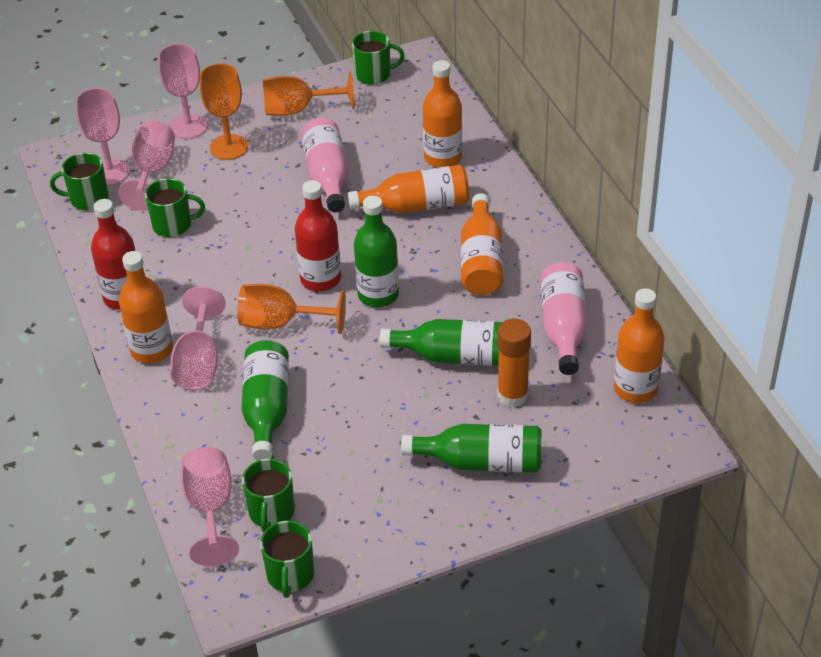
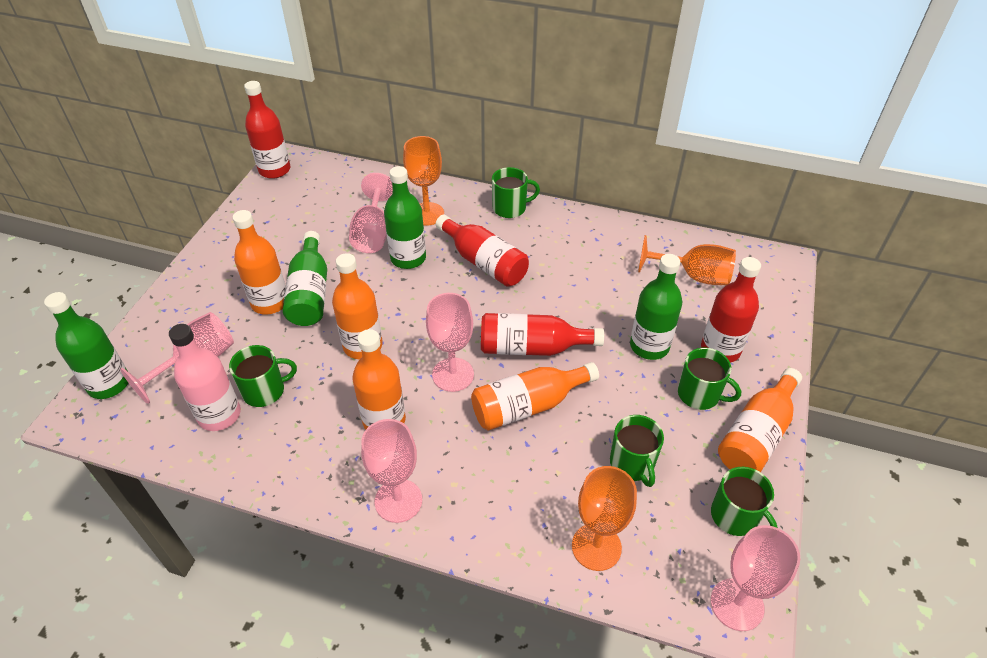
orange glue stick: [497,319,531,408] = 1 -> none = 0
pink bottle: [301,118,348,213] [541,262,587,375] = 2 -> [169,324,241,431] = 1
red bottle: [91,199,135,310] [295,180,341,291] = 2 -> [244,81,290,179] [436,215,529,287] [481,313,604,356] [701,257,761,363] = 4

